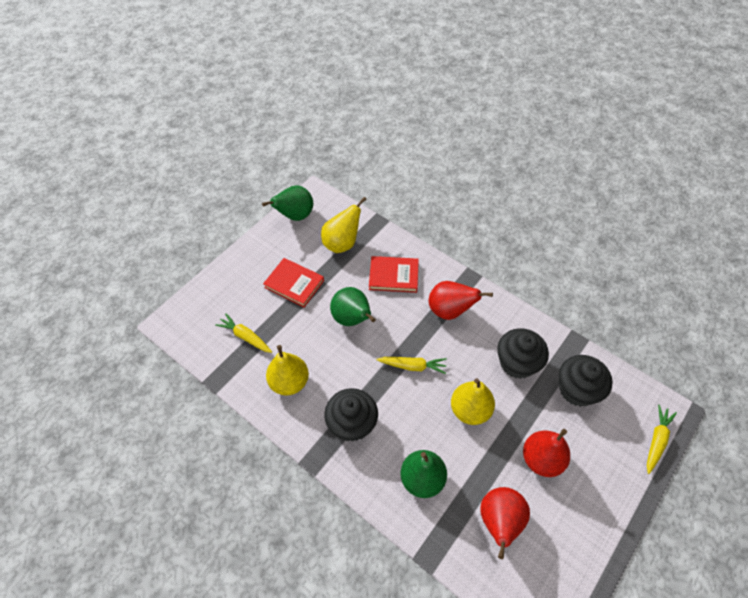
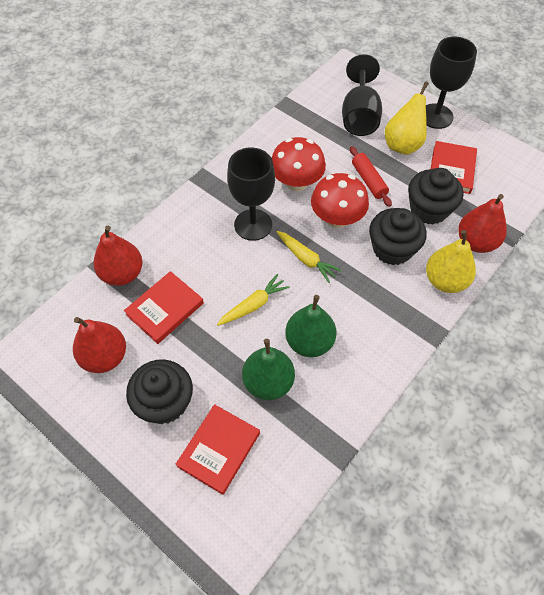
black goblet: none = 0 -> [227,147,275,241] [342,54,382,136] [426,37,477,129] = 3
green pear: [262,186,313,221] [330,287,376,326] [401,450,447,498] = 3 -> [242,339,295,400] [285,295,337,357] = 2
red book: [263,258,324,308] [369,256,419,293] = 2 -> [124,271,204,344] [176,404,260,495] [431,141,477,194] = 3
red mushroom: none = 0 -> [272,137,326,191] [311,173,369,228] = 2
red rolling pin: none = 0 -> [350,146,392,207] = 1
yellow carrot: [215,313,272,353] [377,357,447,374] [647,405,677,474] = 3 -> [217,274,290,326] [277,231,342,283] = 2
yellow pear: [266,345,309,395] [321,197,367,253] [451,378,495,425] = 3 -> [385,82,429,155] [426,230,476,293] = 2

